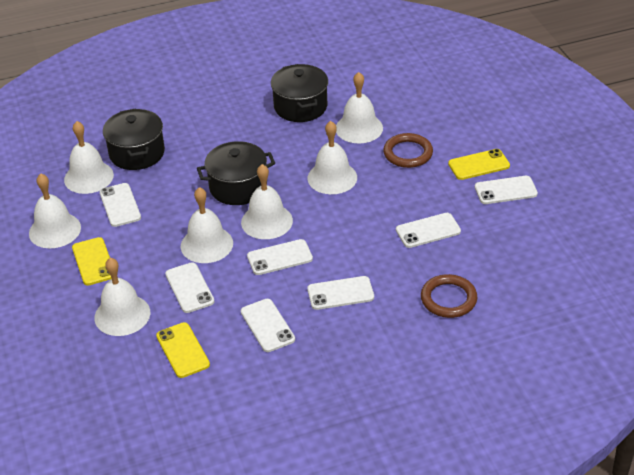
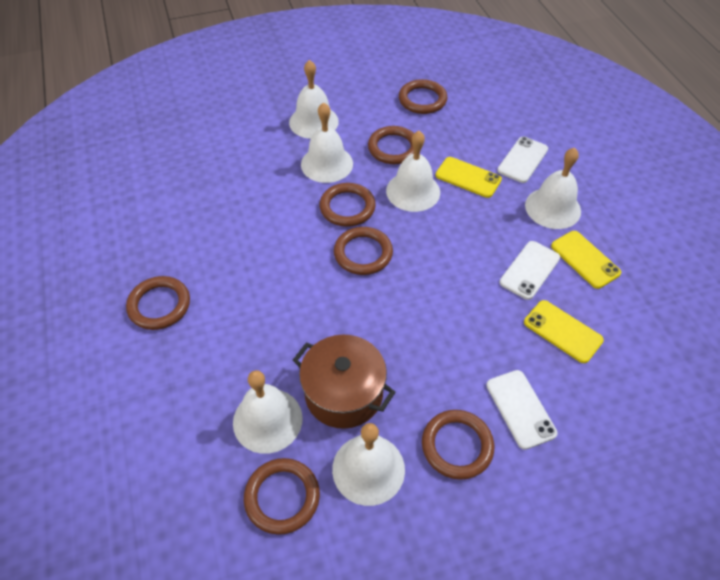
black pot: [103,109,165,170] [197,141,275,205] [271,64,328,122] = 3 -> none = 0
brown pot: none = 0 -> [293,335,396,429] = 1
brown ring: [383,133,433,168] [421,274,477,318] = 2 -> [126,276,190,330] [244,458,320,535] [320,183,376,227] [334,227,393,275] [368,126,414,164] [399,79,447,114] [422,410,494,480] = 7
white bell: [29,174,81,248] [64,121,114,194] [94,258,150,336] [181,187,233,263] [241,164,293,239] [308,121,357,194] [336,72,383,143] = 7 -> [233,370,303,454] [289,60,339,139] [301,102,353,183] [332,423,405,506] [386,131,440,212] [525,147,581,229] = 6
white phone: [100,183,141,227] [165,262,215,313] [241,299,295,352] [247,239,313,275] [307,276,374,310] [396,213,461,248] [475,176,538,204] = 7 -> [486,370,558,450] [497,137,548,183] [500,241,560,300] = 3

